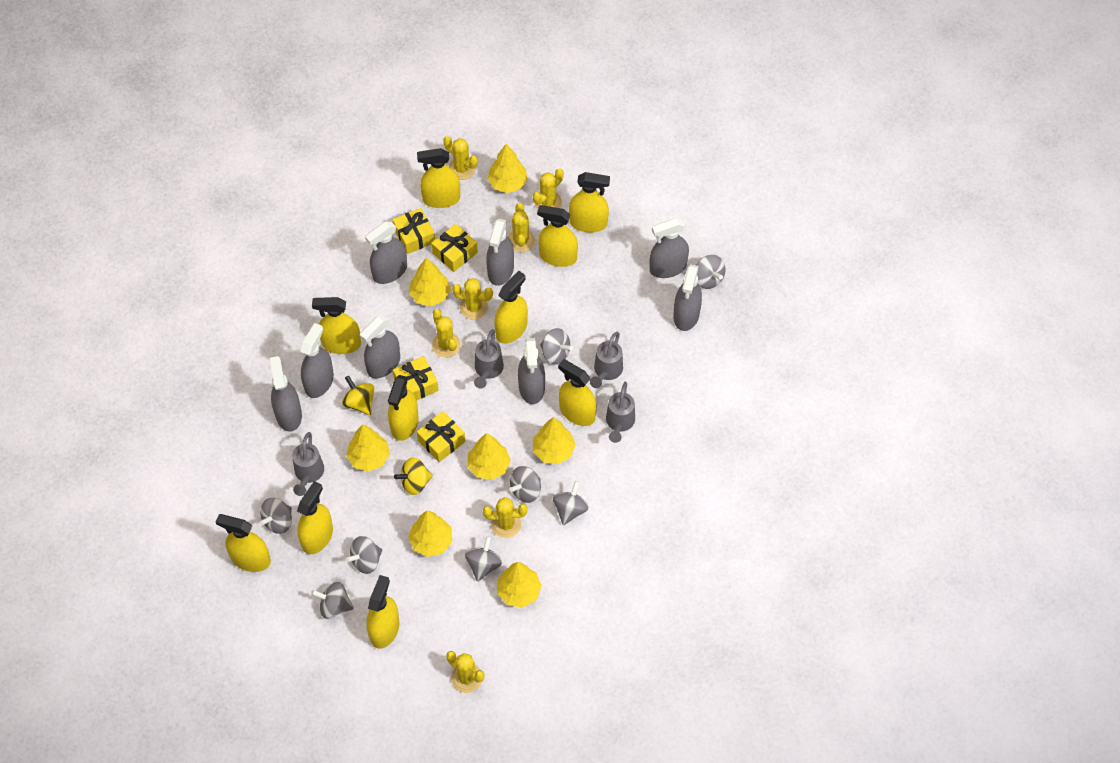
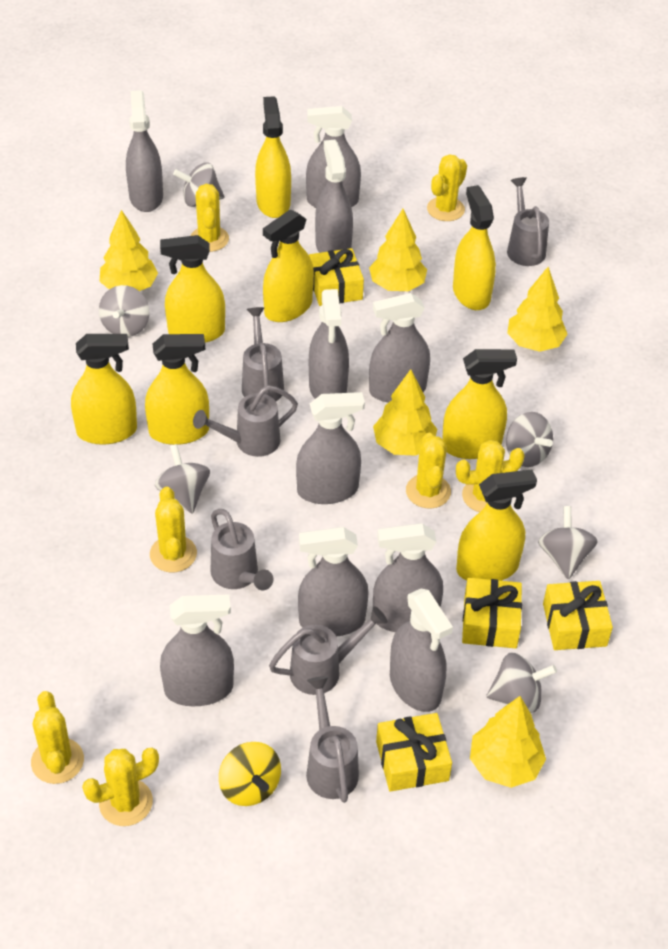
grey spinning top: [260,498,292,534] [311,582,354,619] [346,536,382,574] [465,536,502,582] [509,466,541,503] [540,328,573,364] [553,481,589,525] [696,255,725,289] = 8 -> [99,285,149,337] [155,444,210,513] [173,162,225,207] [486,653,557,713] [506,412,553,467] [538,506,598,579] = 6
grey spray bottle: [270,356,302,432] [300,323,334,398] [360,315,400,378] [365,222,407,284] [486,219,514,286] [518,338,545,404] [649,218,689,278] [673,264,702,331] = 8 -> [126,90,163,212] [160,595,234,706] [296,392,365,504] [298,527,369,637] [306,106,361,208] [309,289,349,399] [315,140,353,253] [369,293,430,402] [373,523,443,632] [390,589,453,712] = 10
grey watering can: [292,432,324,496] [474,329,504,389] [590,332,623,388] [606,382,635,443] = 4 -> [193,385,298,457] [210,509,273,590] [242,307,284,401] [269,606,387,695] [306,676,359,803] [507,177,549,266] = 6
yellow spinning top: [342,376,374,415] [394,457,433,495] = 2 -> [219,742,281,806] = 1
yellow spray bottle: [216,514,271,572] [297,481,333,554] [312,297,361,354] [366,575,399,649] [388,375,419,441] [417,148,460,208] [494,271,528,344] [537,205,578,267] [558,359,597,426] [569,172,610,233] = 10 -> [71,334,137,445] [145,334,209,445] [160,235,225,343] [255,96,291,218] [263,209,314,322] [442,349,517,459] [453,185,496,310] [456,469,537,581] = 8
yellow tree: [346,424,390,472] [408,510,452,557] [409,258,451,306] [468,433,511,480] [488,144,528,193] [497,562,542,607] [533,417,576,464] = 7 -> [100,210,158,291] [369,209,427,291] [373,369,437,456] [470,696,546,788] [507,267,568,352] = 5

